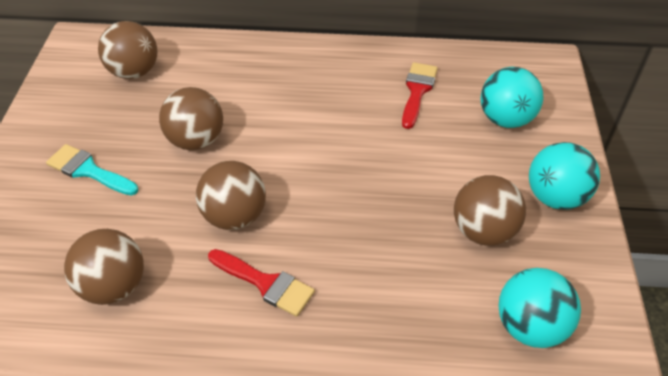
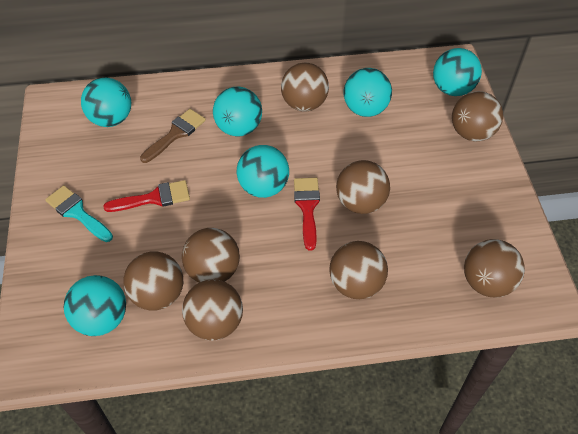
brown ball: [64,229,144,305] [98,21,158,79] [159,87,223,150] [196,161,266,230] [454,175,526,246] = 5 -> [124,251,183,311] [182,228,240,282] [182,279,243,340] [281,63,329,112] [329,241,388,299] [336,160,390,214] [452,91,503,142] [464,239,525,298] = 8
brown brush: none = 0 -> [140,109,206,163] = 1
turquoise ball: [480,67,544,128] [499,268,581,348] [529,142,600,210] = 3 -> [64,275,126,336] [81,77,131,127] [213,86,262,137] [237,145,289,198] [344,68,392,117] [433,48,482,96] = 6

